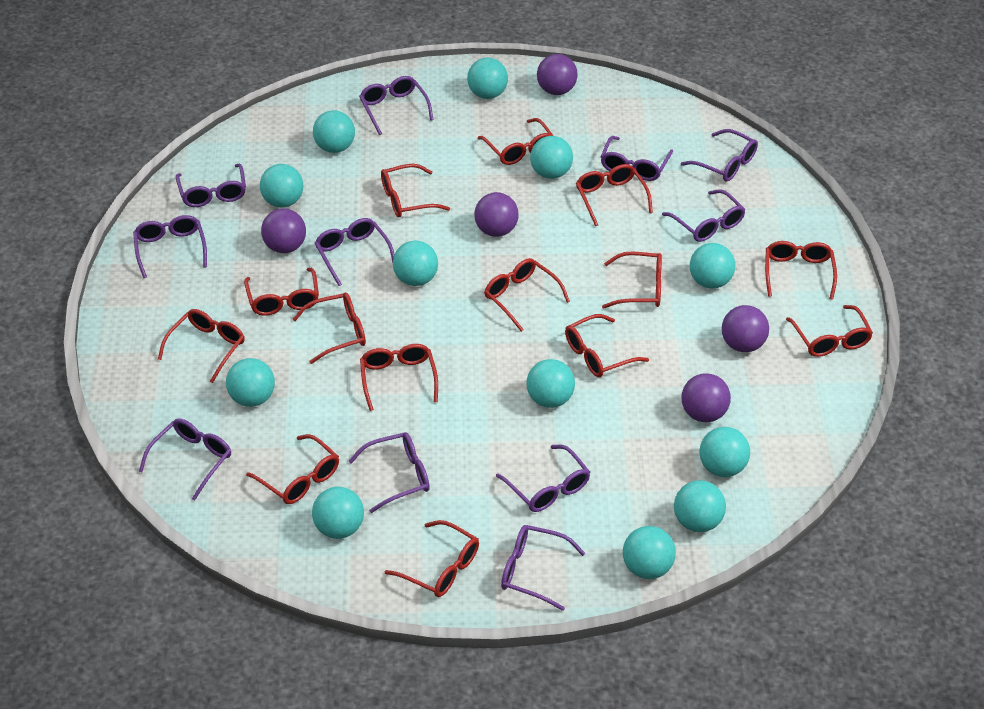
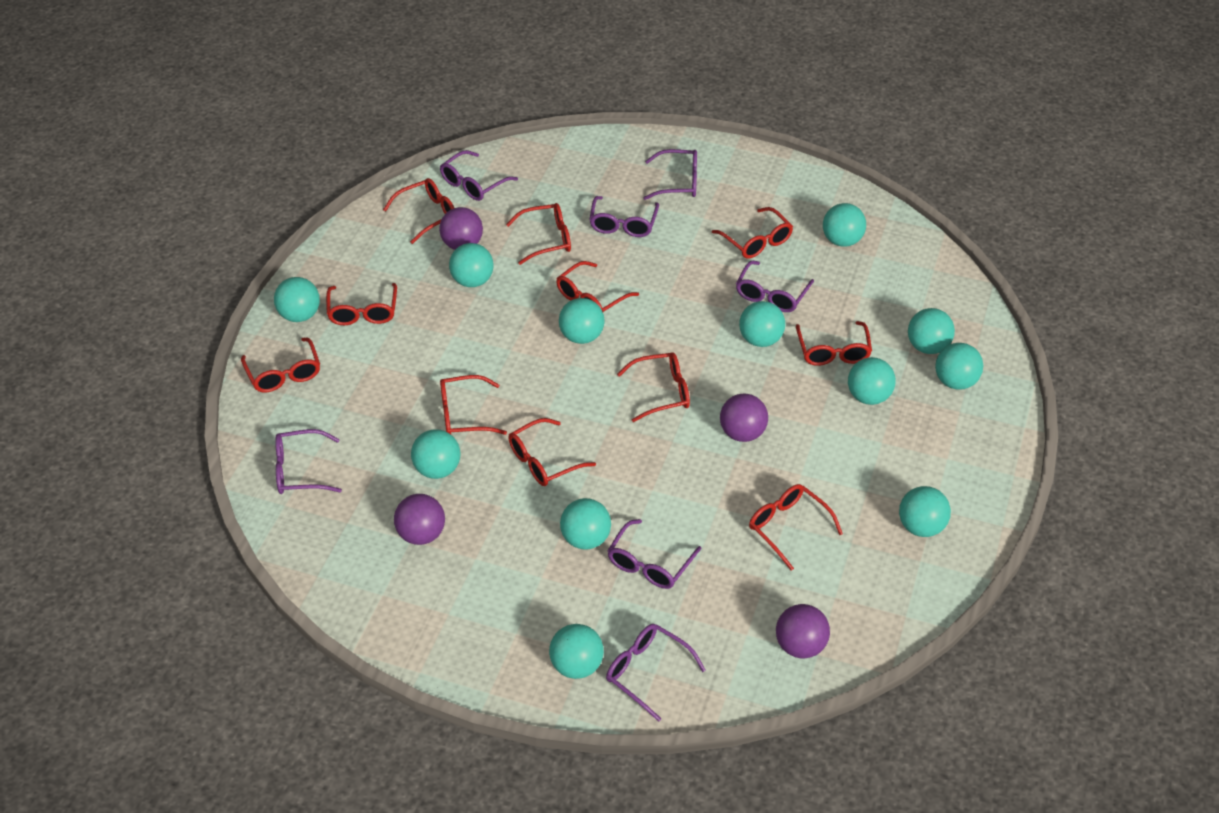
purple ball: [261,208,306,253] [474,192,519,237] [537,54,578,95] [682,373,731,422] [722,305,769,352] = 5 -> [394,494,445,545] [439,207,483,250] [720,394,768,442] [776,604,830,658] = 4
purple glasses: [133,215,207,278] [139,418,231,500] [176,164,246,207] [315,218,395,286] [349,432,430,513] [359,76,433,135] [496,444,590,512] [501,525,585,611] [601,136,673,181] [662,189,746,242] [681,129,758,182] = 11 -> [275,429,342,494] [440,150,518,201] [589,196,659,237] [606,624,705,722] [608,519,701,589] [643,149,697,200] [736,261,814,312] = 7
red glasses: [158,309,245,383] [244,268,319,316] [246,434,339,504] [293,293,366,364] [360,344,438,411] [381,164,450,217] [384,520,479,597] [478,118,554,165] [484,258,570,332] [565,314,649,377] [576,164,653,226] [602,251,662,309] [765,241,837,300] [786,305,873,357] = 14 -> [241,338,320,392] [326,283,397,325] [383,178,454,244] [440,375,507,435] [506,203,571,265] [508,418,596,486] [556,261,639,312] [617,352,690,422] [712,207,793,259] [749,484,843,571] [796,321,872,366] = 11

